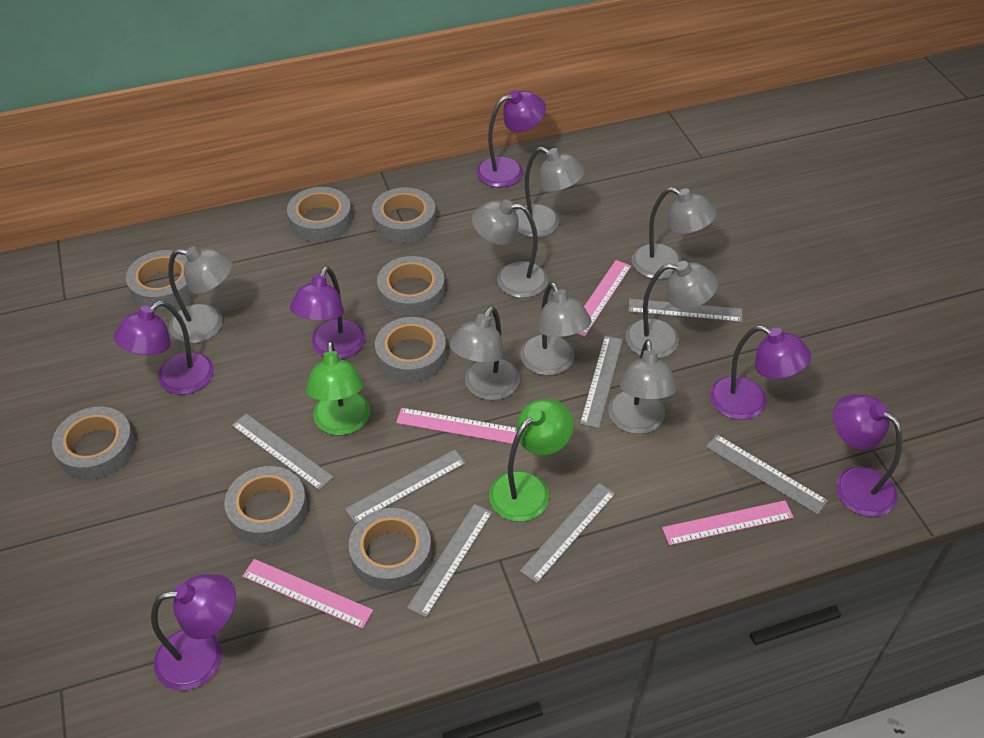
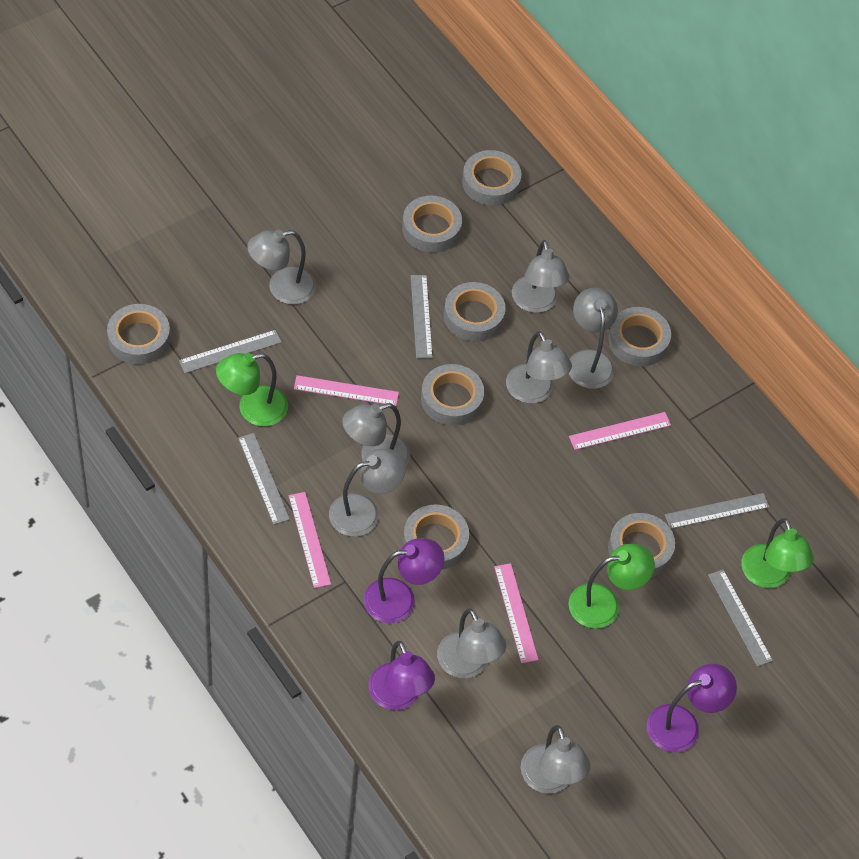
green lamp: [306,341,370,435] [489,399,574,522] = 2 -> [216,353,288,426] [569,544,655,629] [741,518,814,588] = 3
grey ruler: [232,413,334,490] [345,450,466,524] [407,504,493,618] [520,483,616,583] [580,336,623,428] [628,299,743,322] [706,434,828,514] = 7 -> [179,330,282,373] [238,433,290,525] [411,275,433,358] [665,493,769,529] [708,569,773,667] = 5
purple lamp: [114,301,214,395] [151,574,236,691] [290,266,365,359] [477,90,546,187] [710,325,811,420] [833,394,902,517] = 6 -> [363,538,444,623] [369,641,435,710] [647,664,737,752] = 3

